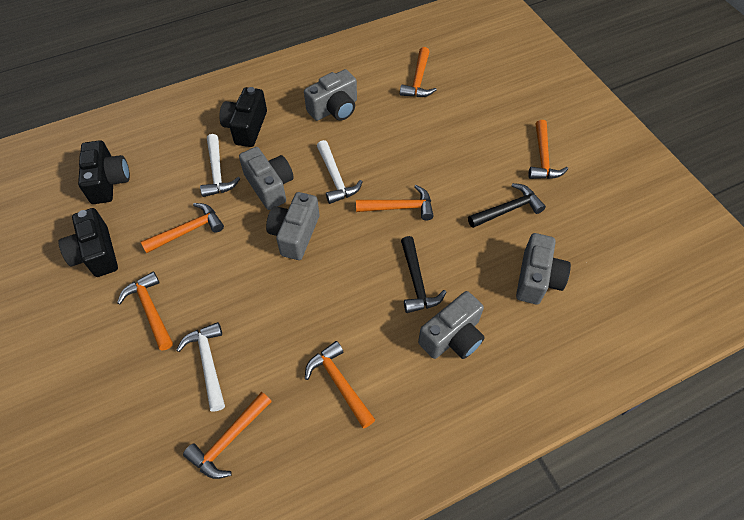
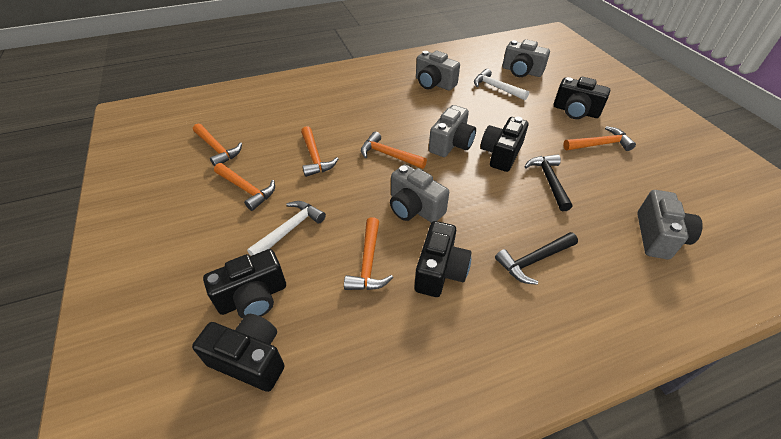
black camera: [59,208,118,277] [78,140,130,204] [219,87,267,147] = 3 -> [192,314,285,392] [203,249,286,318] [415,221,472,297] [481,117,528,172] [554,77,610,119] = 5
orange hammer: [117,271,173,350] [141,203,224,253] [183,392,272,479] [305,341,375,428] [356,185,434,220] [400,47,436,97] [528,120,568,179] = 7 -> [193,124,242,167] [214,163,275,211] [301,126,338,177] [344,217,393,290] [361,132,427,169] [563,126,636,151] = 6
white hammer: [177,322,225,412] [200,134,240,197] [317,140,363,204] = 3 -> [247,201,326,256] [474,69,529,100] = 2

